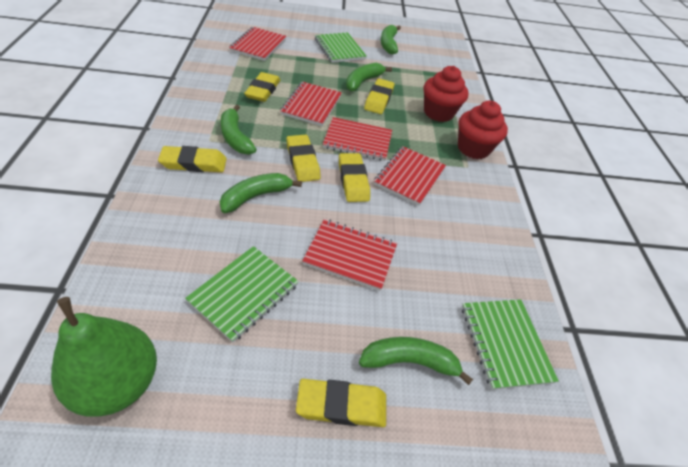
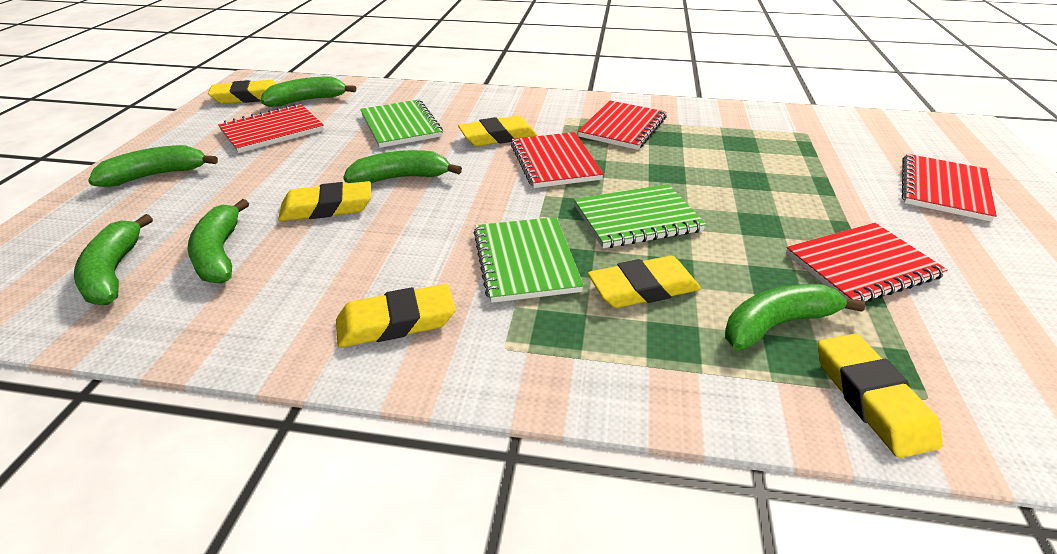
green banana: [220,173,302,213] [221,105,257,155] [346,63,392,92] [359,337,473,385] [381,25,401,54] = 5 -> [74,214,153,305] [88,145,218,187] [188,199,249,284] [261,77,356,107] [343,150,462,183] [725,284,865,350] = 6
green pear: [51,297,157,416] = 1 -> none = 0
red cupcake: [423,66,468,122] [458,101,508,159] = 2 -> none = 0

